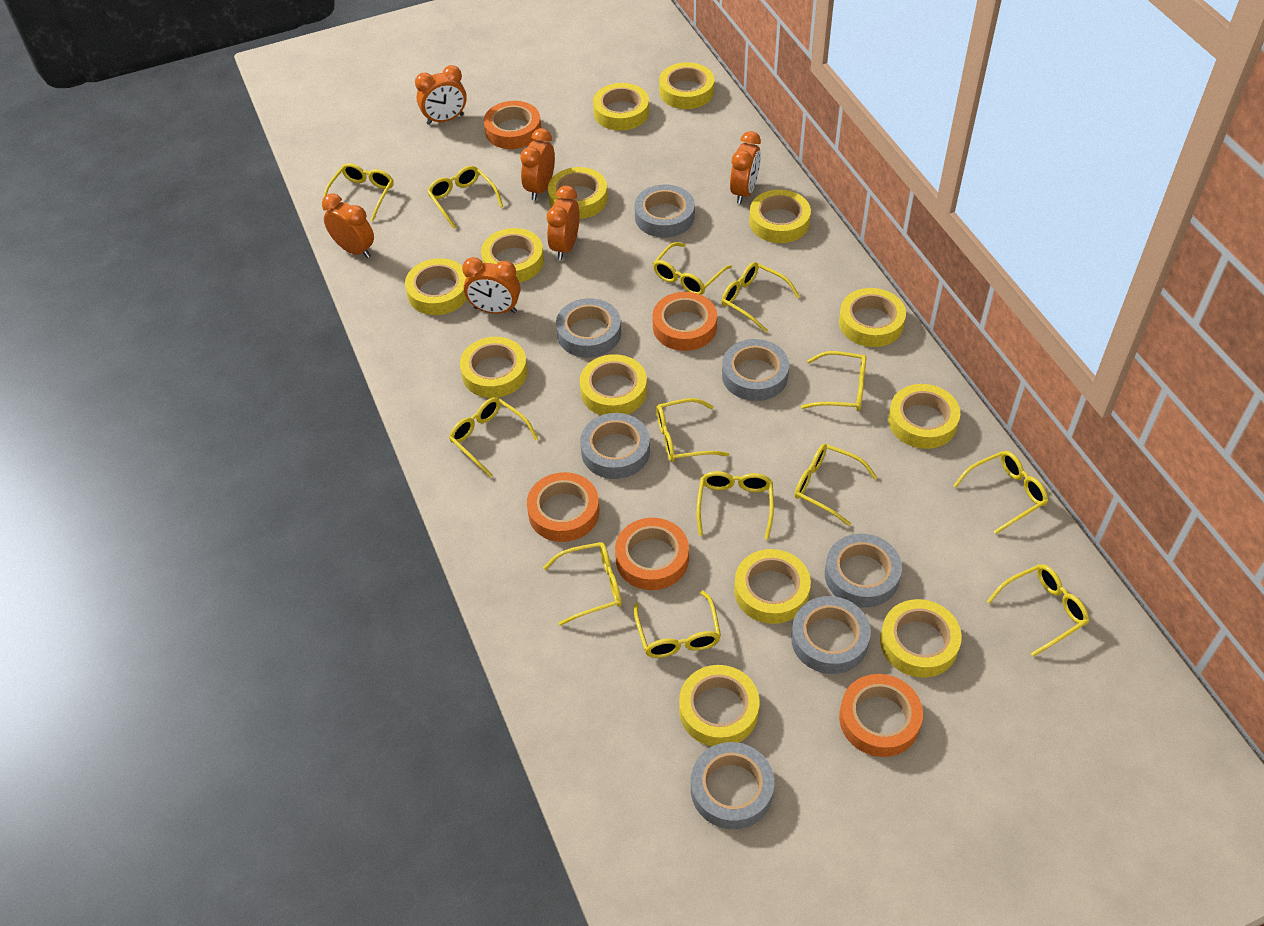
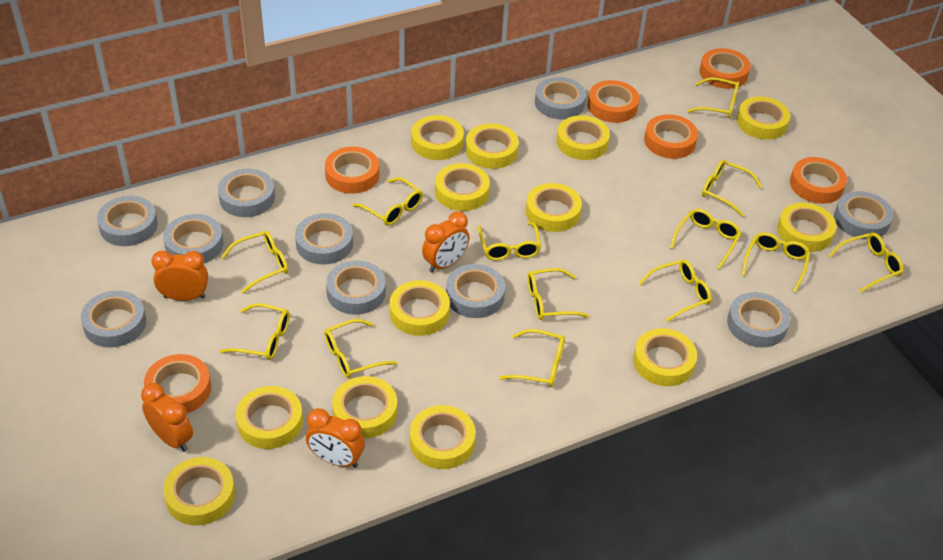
grey tape: [556,298,621,358] [580,413,650,479] [634,184,695,238] [691,742,774,829] [722,339,789,401] [791,596,871,674] [825,534,902,608] = 7 -> [81,291,146,348] [97,196,158,246] [163,214,223,263] [218,169,275,217] [295,213,353,265] [326,260,386,315] [446,264,505,318] [535,77,586,119] [727,292,790,348] [834,191,893,240] = 10
orange clock: [322,194,374,258] [415,65,467,125] [462,257,521,314] [520,128,555,201] [547,186,580,260] [730,131,761,204] = 6 -> [141,383,193,452] [151,251,208,301] [306,408,365,468] [422,212,470,273] = 4
orange tape: [484,101,541,149] [527,472,599,542] [615,518,689,590] [652,292,717,351] [839,674,923,757] = 5 -> [144,354,211,413] [325,147,379,194] [588,80,639,123] [644,114,698,159] [700,48,751,89] [790,157,847,204] = 6

